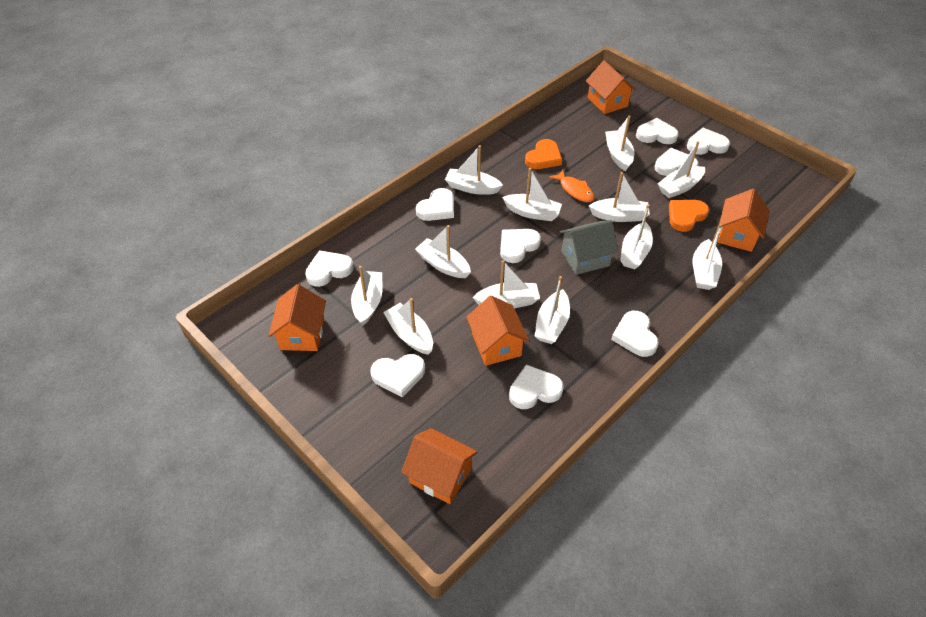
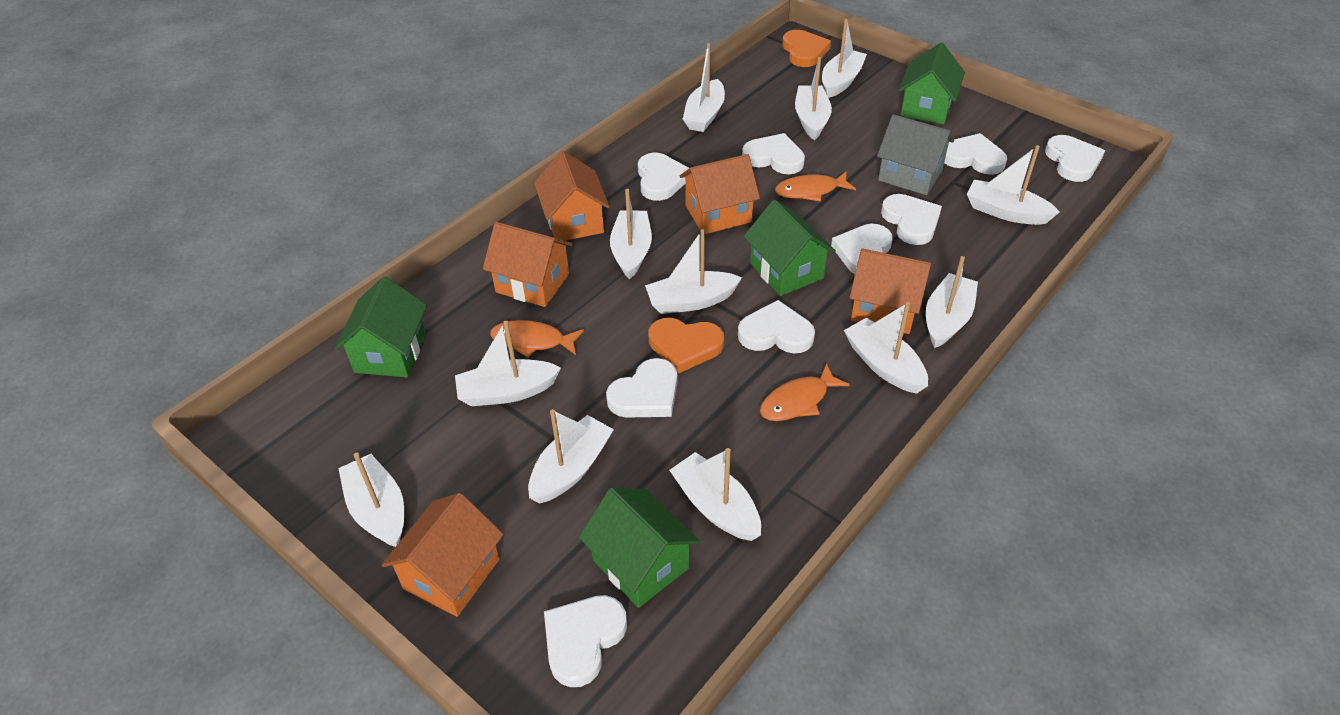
green house: none = 0 -> [335,277,427,377] [579,488,700,608] [744,200,836,296] [899,43,965,124] = 4
orange fish: [549,170,594,202] = 1 -> [490,320,584,358] [760,363,850,421] [775,171,856,202] = 3

